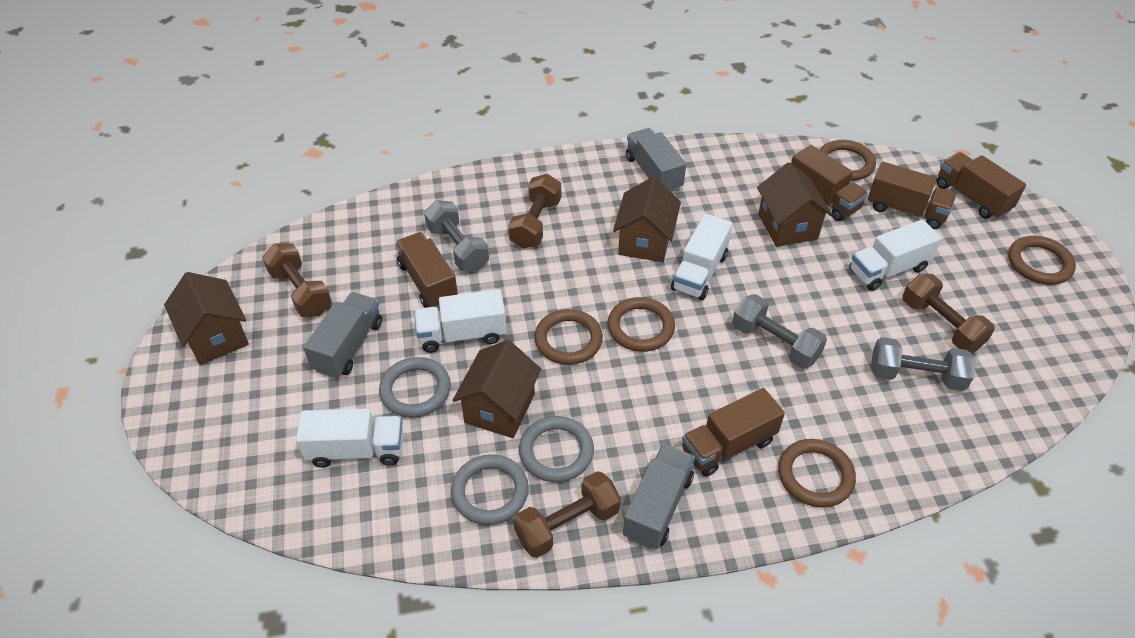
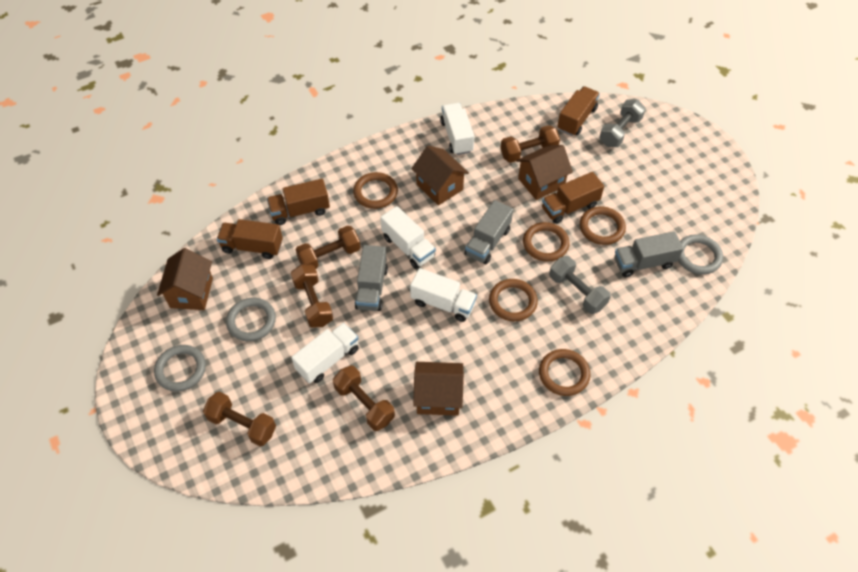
brown dumbbell: [262,243,332,317] [508,174,561,249] [513,471,621,558] [902,274,995,352] = 4 -> [203,391,276,446] [291,264,333,327] [296,225,361,269] [333,365,395,431] [500,125,560,163] = 5
brown truck: [395,232,458,308] [682,388,785,476] [791,145,868,221] [868,162,956,229] [937,152,1026,219] = 5 -> [217,219,283,259] [267,179,330,225] [542,172,604,224] [557,86,600,136] = 4
grey dumbbell: [424,200,489,271] [732,294,827,369] [871,337,975,391] = 3 -> [549,256,611,314] [599,100,646,147] = 2

